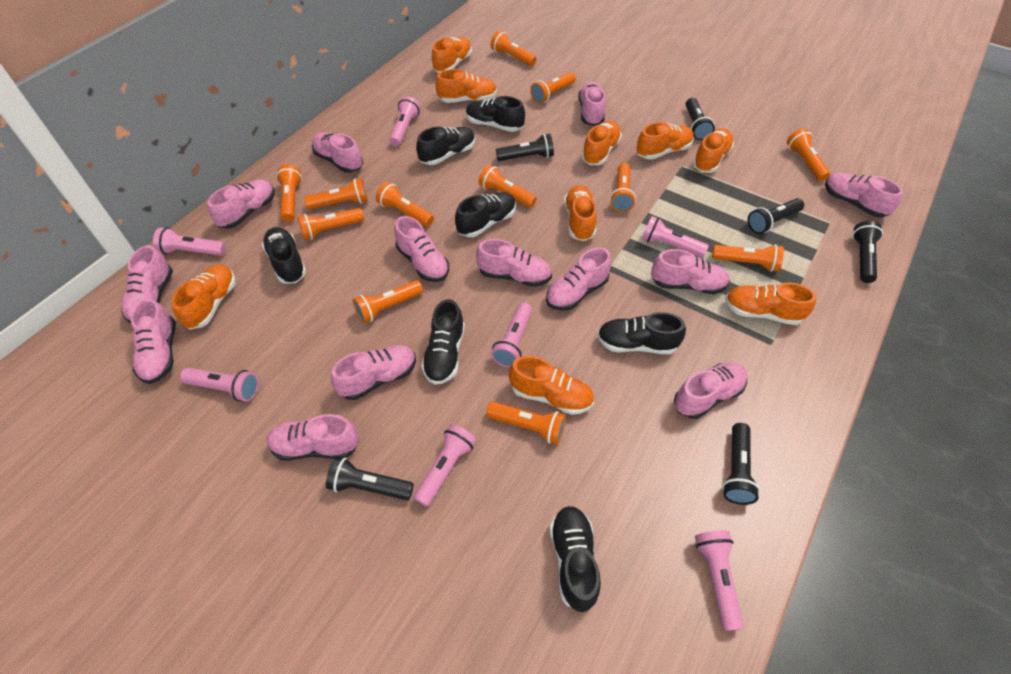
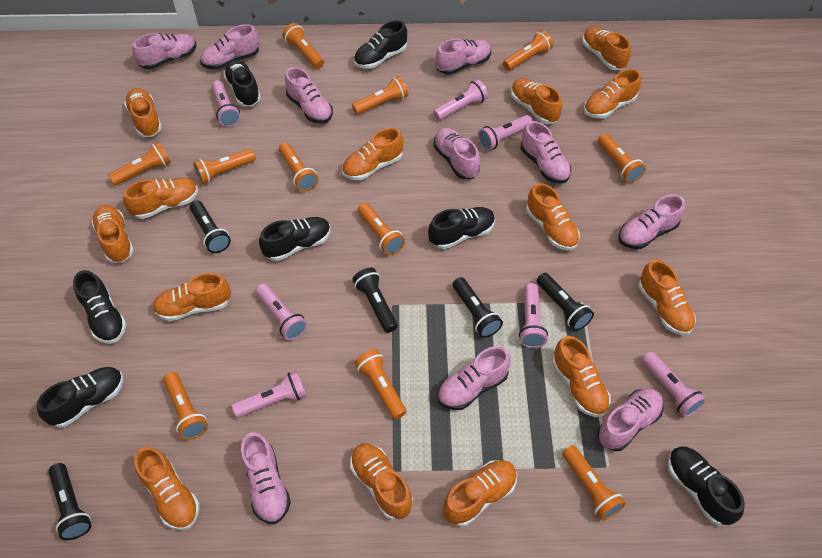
black flashlight: [326,457,414,500] [496,134,554,161] [686,98,715,140] [722,423,760,505] [748,198,804,234] [852,221,883,283] = 6 -> [48,463,91,540] [190,200,231,253] [352,268,398,333] [453,277,503,338] [537,273,594,331] = 5
orange flashlight: [276,165,302,222] [297,208,364,240] [304,178,368,209] [353,280,423,324] [376,182,434,227] [478,164,537,208] [486,401,566,445] [490,31,536,66] [530,72,576,104] [610,163,636,212] [712,244,784,272] [787,129,830,181] = 12 -> [108,142,171,185] [163,372,208,440] [193,149,256,184] [279,143,318,192] [282,23,324,69] [352,76,408,115] [355,349,407,419] [358,203,405,255] [503,30,553,71] [562,445,626,521] [598,133,646,183] = 11
orange shoe: [172,265,236,330] [432,37,472,73] [436,69,497,103] [509,356,594,415] [564,185,597,241] [581,121,622,165] [636,122,694,160] [693,128,734,173] [725,283,816,325] = 9 -> [91,205,134,263] [123,178,198,219] [124,88,162,137] [134,447,200,530] [153,273,231,321] [342,128,403,180] [350,443,413,520] [443,460,517,526] [511,78,562,124] [526,183,580,251] [552,336,611,417] [582,26,631,70] [584,69,641,118] [638,260,696,335] = 14
pink shoe: [121,245,173,323] [131,299,176,384] [207,179,275,228] [267,414,359,461] [312,133,363,173] [331,345,416,400] [394,216,449,282] [476,239,552,287] [546,247,611,311] [578,82,606,126] [651,249,730,294] [674,362,747,419] [825,172,903,218] = 13 -> [133,33,196,69] [200,24,260,70] [240,432,291,524] [285,67,333,123] [433,128,480,179] [435,38,491,75] [437,346,511,410] [521,121,571,184] [597,389,664,451] [618,194,685,249] = 10

